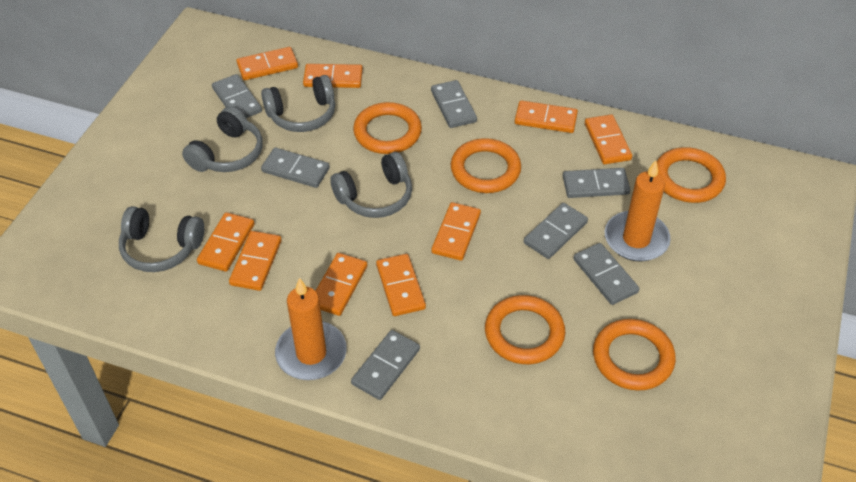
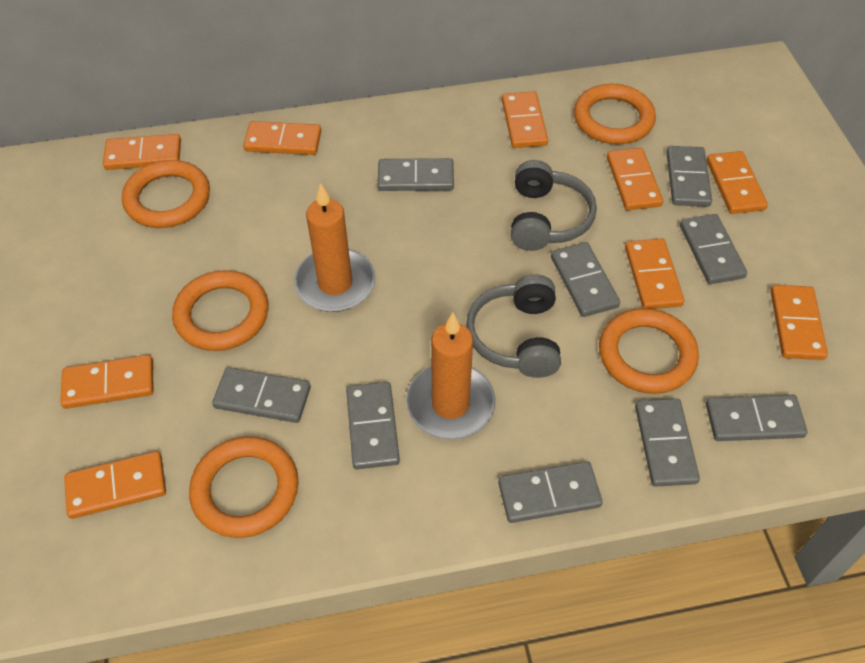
grey domino: [212,74,262,118] [261,148,330,188] [351,330,420,400] [431,80,477,128] [524,203,588,259] [563,168,630,198] [573,243,639,305] = 7 -> [212,367,311,423] [346,382,400,469] [378,158,454,191] [498,462,603,523] [551,242,620,317] [635,399,700,487] [666,146,712,207] [680,214,747,284] [706,395,807,441] = 9
grey headphones: [119,206,204,272] [182,107,263,172] [261,75,335,132] [330,152,412,218] = 4 -> [466,274,561,378] [511,160,597,251] = 2

